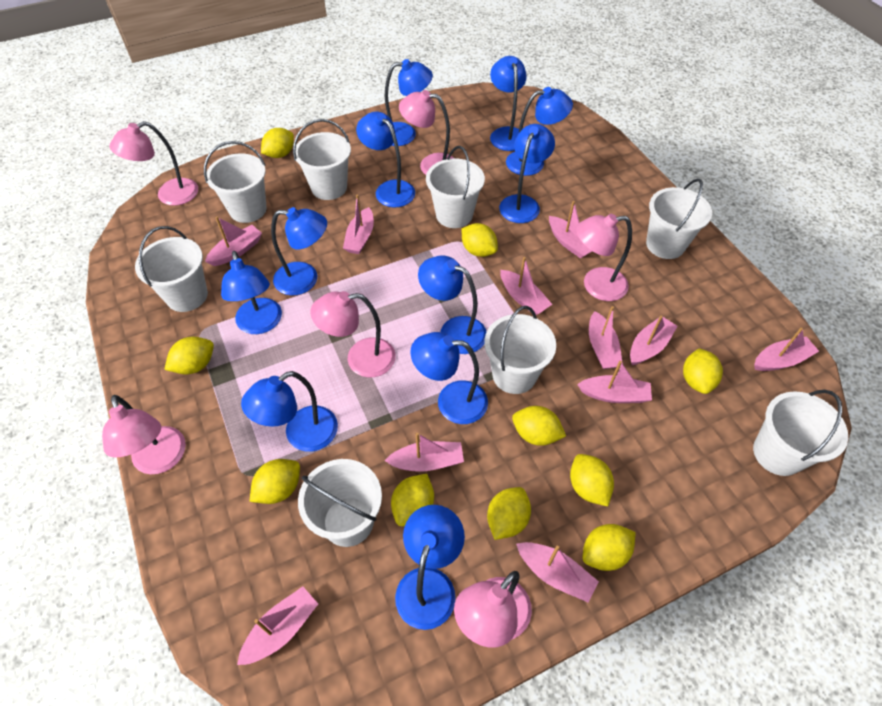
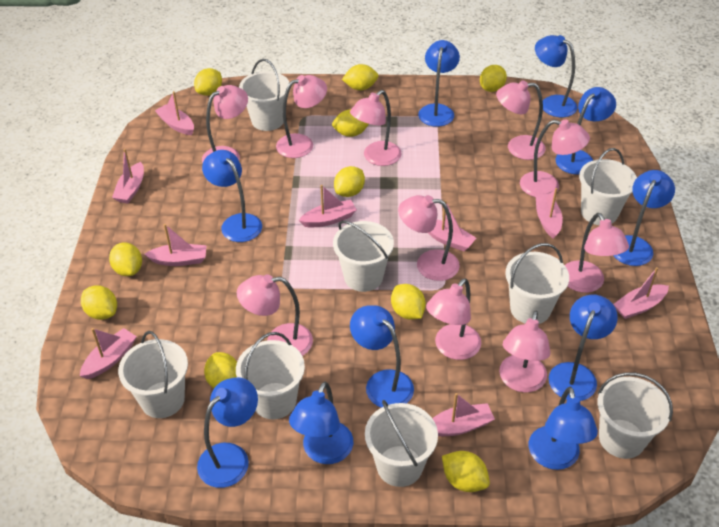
blue lamp: [221,251,282,334] [241,371,338,452] [271,207,327,295] [356,111,415,208] [385,59,433,146] [395,505,465,630] [410,332,488,424] [418,256,486,354] [490,56,527,151] [499,124,555,223] [506,87,573,176] = 11 -> [197,377,258,488] [202,150,262,242] [289,382,353,464] [350,305,414,408] [418,40,460,127] [529,387,598,470] [535,35,577,117] [549,295,618,401] [556,87,616,175] [613,170,675,266] = 10
pink boat: [205,217,262,266] [237,587,318,665] [343,195,374,254] [385,433,464,472] [500,257,552,315] [516,542,599,602] [549,201,592,259] [577,361,652,403] [589,306,623,369] [630,316,678,365] [754,328,819,371] = 11 -> [80,328,137,379] [112,149,144,203] [145,224,207,266] [155,91,194,135] [299,185,357,228] [428,200,476,251] [432,393,495,436] [536,188,563,239] [613,267,669,319] = 9
pink lamp: [102,395,186,474] [110,121,198,206] [310,291,396,377] [399,90,455,175] [454,571,532,648] [576,214,632,301] = 6 -> [202,85,248,163] [237,275,313,356] [276,75,327,158] [350,90,402,166] [398,195,460,281] [426,278,481,360] [496,80,545,160] [499,310,550,393] [520,120,590,197] [565,213,629,293] = 10

